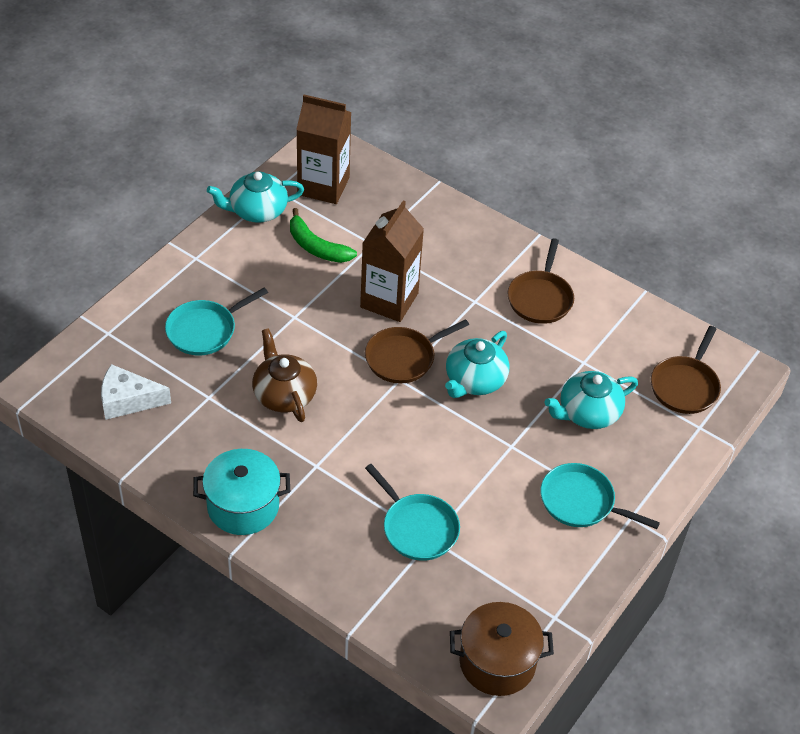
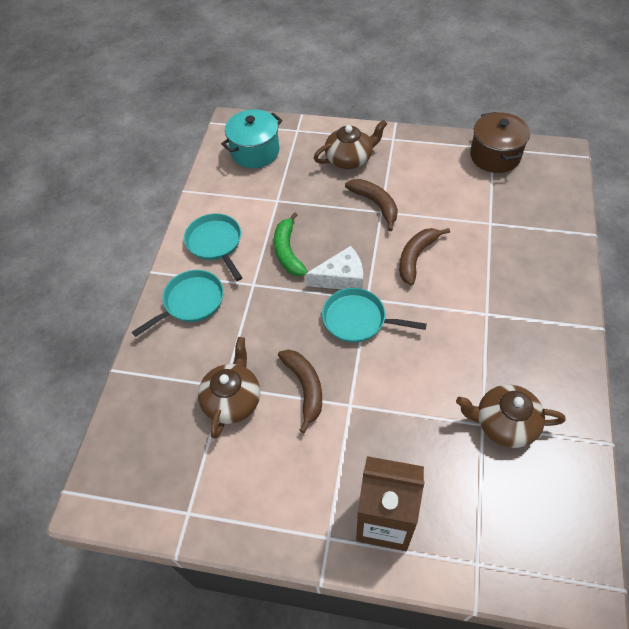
brown banana: none = 0 -> [278,350,322,433] [345,179,398,231] [399,228,450,285] = 3
brown carton: [296,95,351,204] [360,200,424,322] = 2 -> [356,456,425,551] = 1
brown pan: [365,319,469,384] [507,238,574,324] [651,326,721,414] = 3 -> none = 0
brown teapot: [252,328,317,422] = 1 -> [198,337,260,439] [314,120,387,169] [456,385,566,448] = 3
turquoise teapot: [207,171,304,223] [445,331,509,398] [545,371,638,429] = 3 -> none = 0

